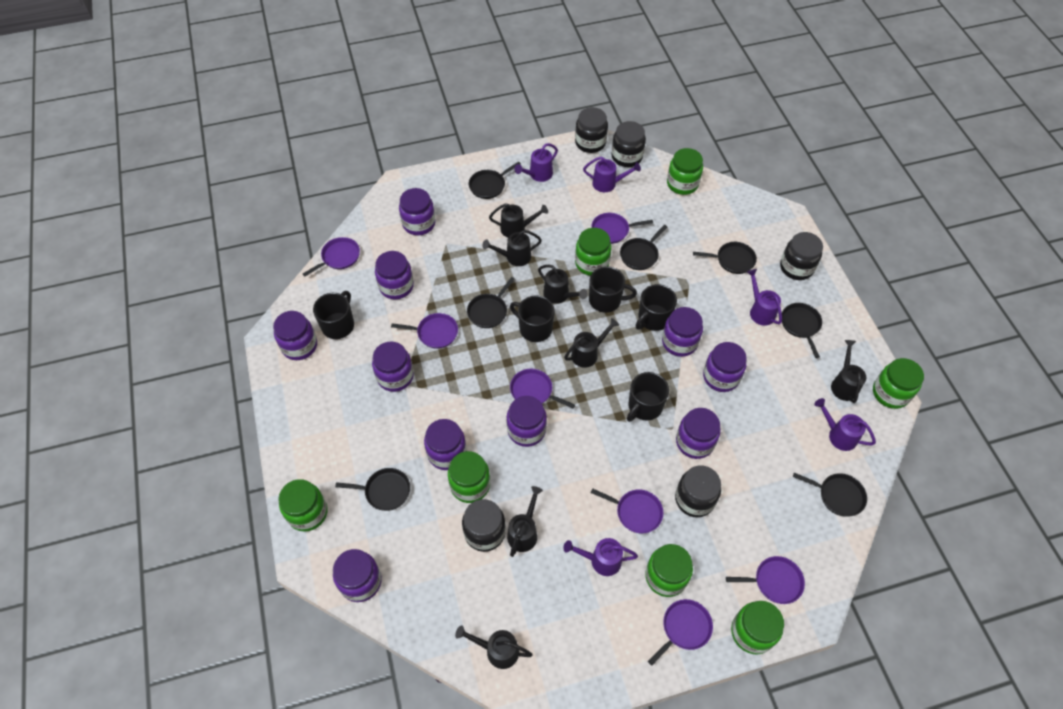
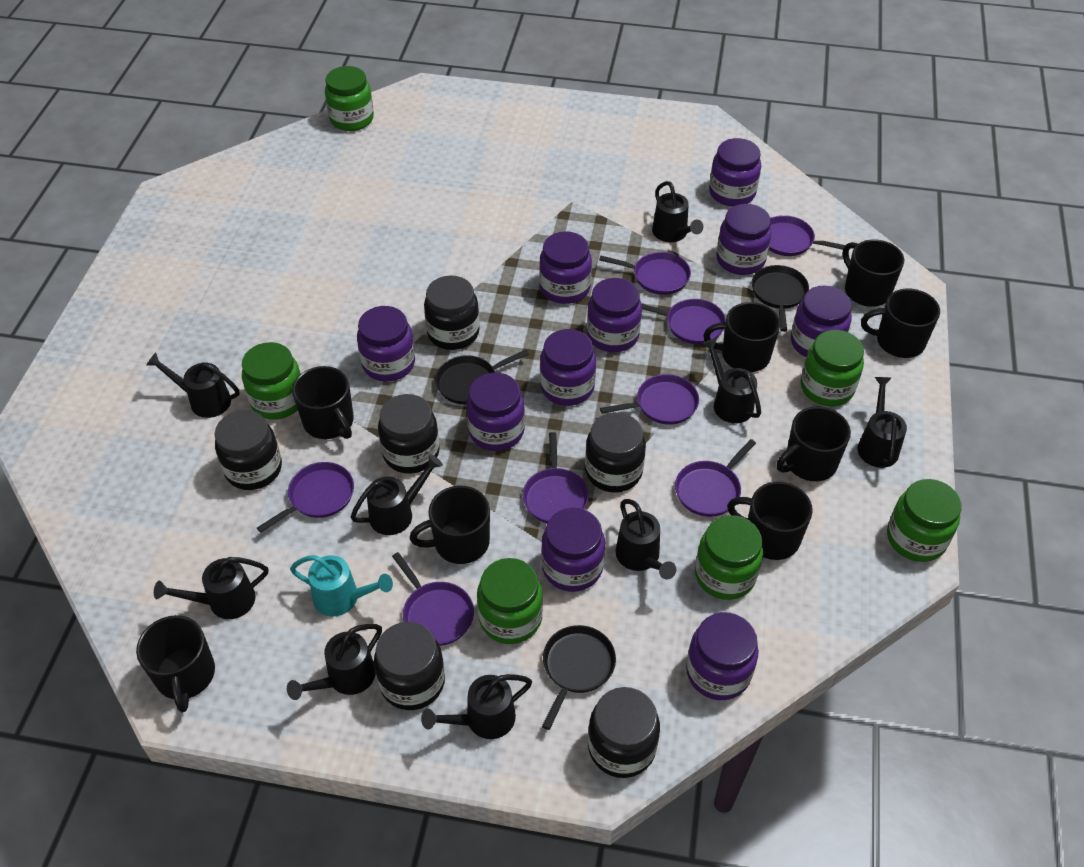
black jar: [462,499,506,552] [575,107,608,153] [611,121,646,167] [675,466,721,517] [780,232,823,280] = 5 -> [215,410,282,490] [374,622,445,710] [378,394,440,474] [424,275,480,350] [585,412,646,493] [588,687,660,778] = 6
black mug: [313,291,354,339] [510,295,554,342] [589,266,637,313] [627,372,669,422] [635,284,677,331] = 5 -> [136,615,215,713] [292,366,354,439] [410,486,490,564] [704,302,780,372] [727,482,813,560] [776,407,851,481] [843,239,904,307] [861,289,940,358] = 8
black pan: [335,468,410,511] [467,277,515,328] [469,161,521,199] [620,225,667,270] [693,242,757,274] [782,303,822,358] [793,473,867,517] = 7 -> [435,350,529,405] [542,625,616,730] [751,265,809,332] = 3
black watering can: [455,625,533,669] [482,230,542,266] [489,203,548,238] [507,486,543,557] [538,265,588,304] [564,318,619,368] [831,340,866,403] = 7 -> [146,353,239,418] [154,557,268,619] [287,624,382,700] [351,454,443,535] [421,674,532,739] [616,499,676,580] [652,181,703,242] [702,338,761,423] [857,377,907,468] = 9
green jar: [278,479,328,532] [448,451,490,503] [575,228,611,276] [645,544,693,597] [667,148,703,195] [731,601,784,654] [873,358,924,409] = 7 -> [242,342,301,420] [325,66,374,131] [477,558,543,644] [695,515,763,600] [801,330,864,406] [887,479,961,562] = 6
purple pan: [303,237,360,276] [391,313,458,349] [510,369,575,408] [591,213,653,244] [591,488,664,533] [648,599,713,666] [726,556,805,604] = 7 -> [257,462,354,533] [392,552,474,646] [523,432,589,523] [599,252,691,295] [600,374,699,425] [642,299,726,344] [675,439,756,517] [769,215,845,256] = 8
purple watering can: [514,143,558,182] [563,538,638,576] [583,157,641,192] [747,269,782,326] [814,398,876,451] = 5 -> none = 0
turquoise watering can: none = 0 -> [290,555,393,617] = 1

